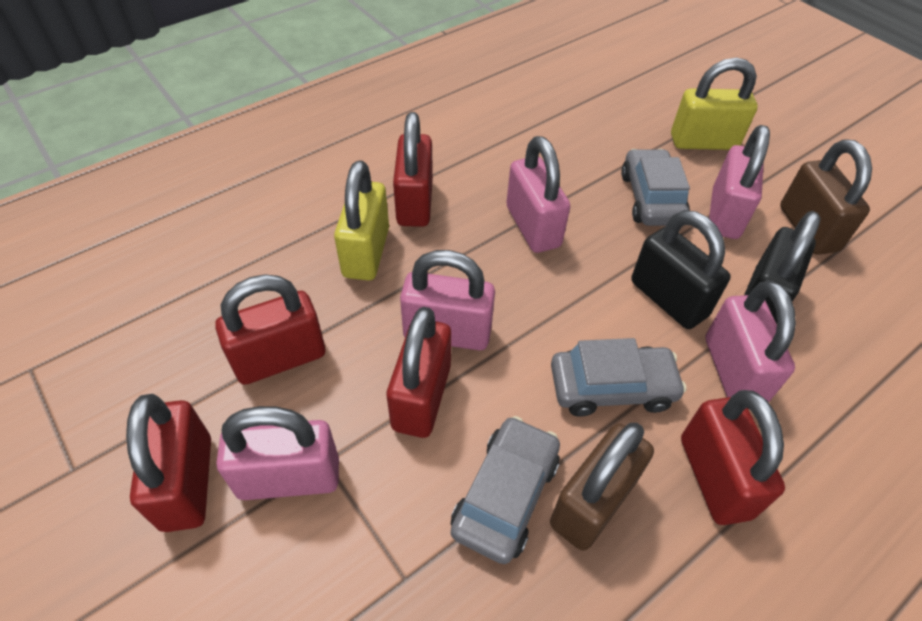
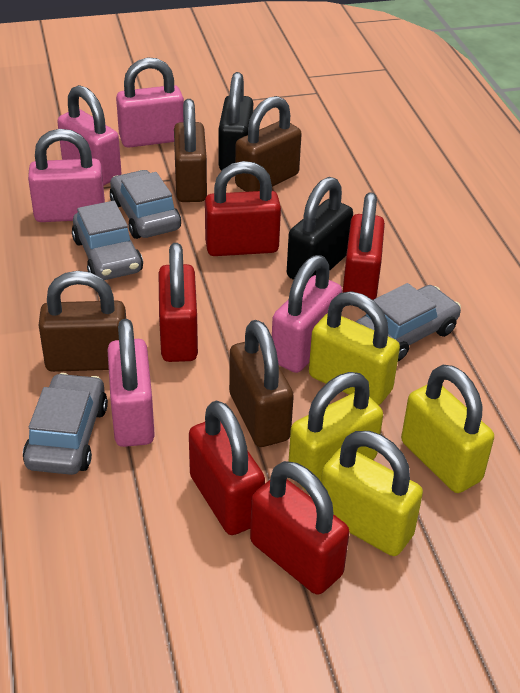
brown padlock: [550,423,654,551] [780,139,872,255] = 2 -> [39,271,126,372] [174,99,207,202] [229,320,294,447] [235,96,302,192] = 4
grey car: [451,416,560,564] [551,338,686,417] [621,149,690,226] = 3 -> [23,373,108,475] [72,201,143,280] [110,170,181,239] [356,283,461,361] = 4
yellow padlock: [334,160,389,281] [671,58,758,150] = 2 -> [289,372,383,481] [309,291,400,405] [321,431,423,556] [401,365,494,493] = 4

